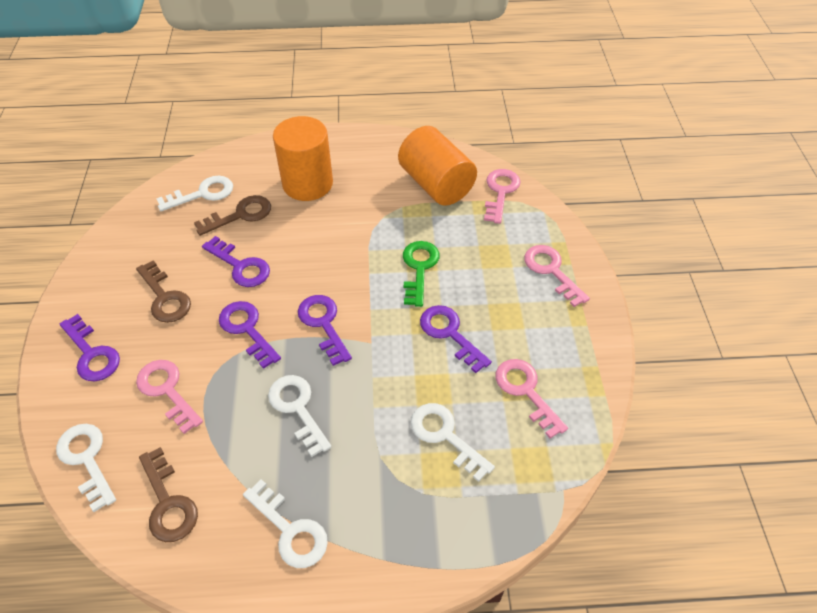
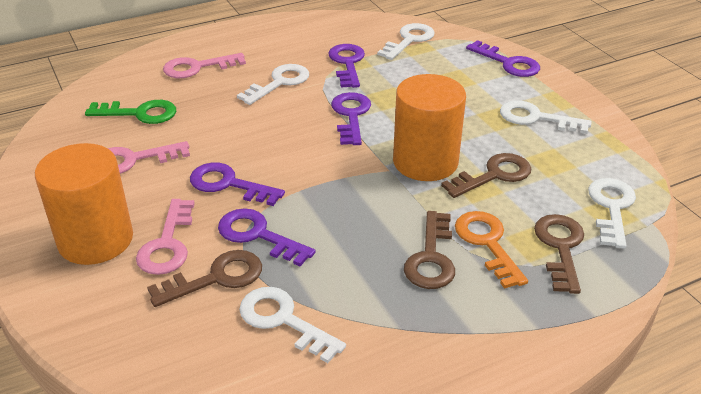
brown key: [136,260,191,323] [139,447,198,542] [194,195,271,236] = 3 -> [147,250,262,307] [404,211,455,289] [441,153,531,198] [534,214,584,294] = 4
orange key: none = 0 -> [455,211,528,289] = 1
pink key: [136,360,203,434] [484,169,521,224] [495,359,568,439] [524,245,590,307] = 4 -> [108,141,190,174] [136,199,195,275] [163,53,246,78] = 3

